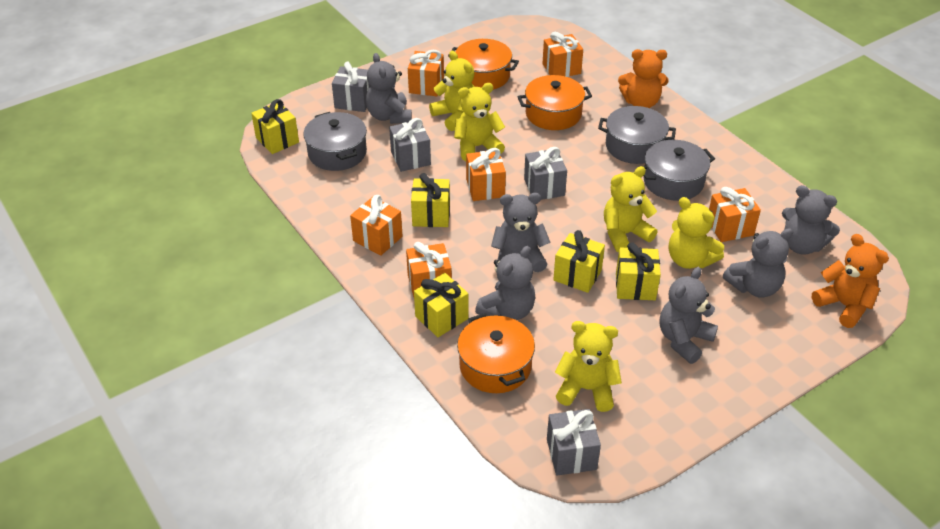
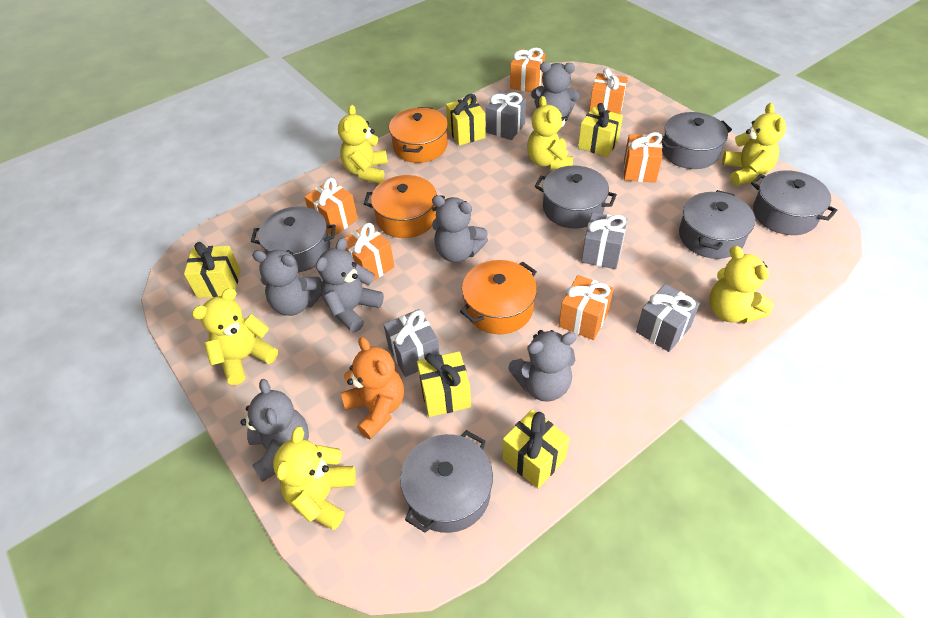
grey pot: [303,112,367,171] [598,106,676,164] [643,140,715,201] = 3 -> [251,206,336,272] [400,430,493,533] [535,166,617,229] [661,112,732,169] [679,190,755,259] [751,170,837,235] = 6
orange teddy bear: [618,49,668,108] [812,234,889,328] = 2 -> [341,337,404,439] = 1
yellow teddy bear: [429,51,475,131] [454,83,505,161] [555,321,622,412] [604,166,657,253] [669,197,724,269] = 5 -> [192,288,278,385] [273,427,356,530] [338,105,388,183] [527,96,573,170] [709,246,774,324] [722,103,786,186] = 6

